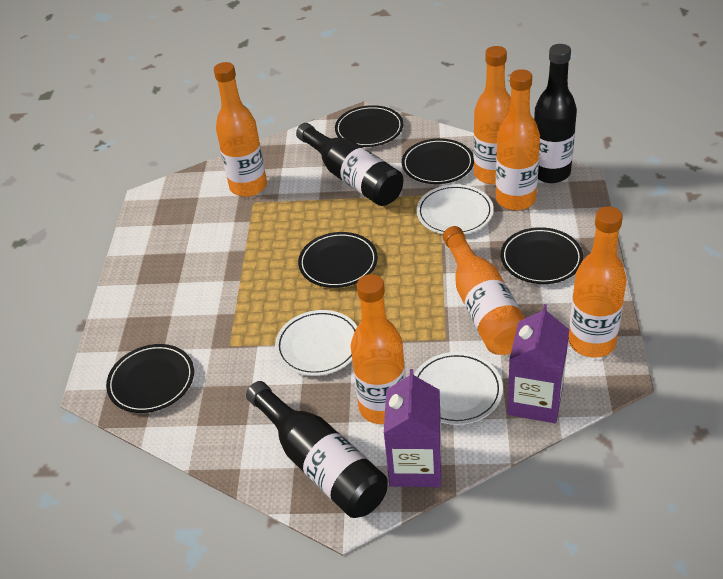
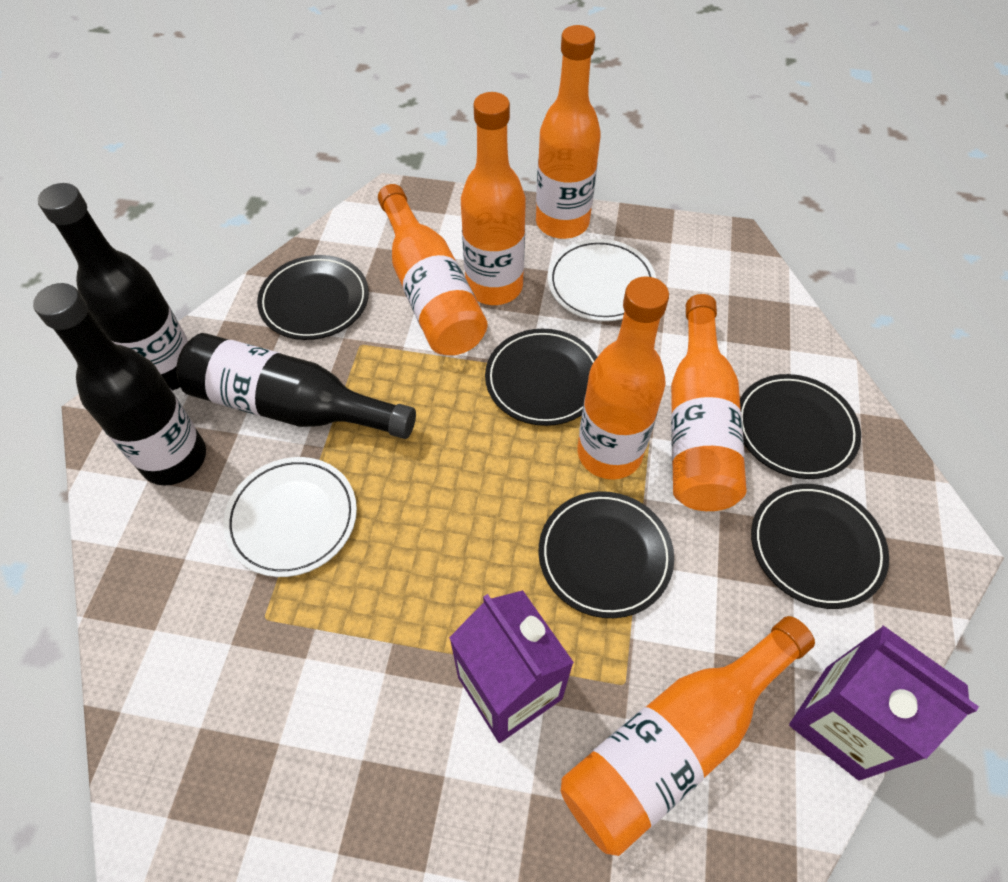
white plate: [275,310,358,376] [414,352,503,425] [417,184,494,235] = 3 -> [223,457,357,577] [548,239,656,321] = 2

